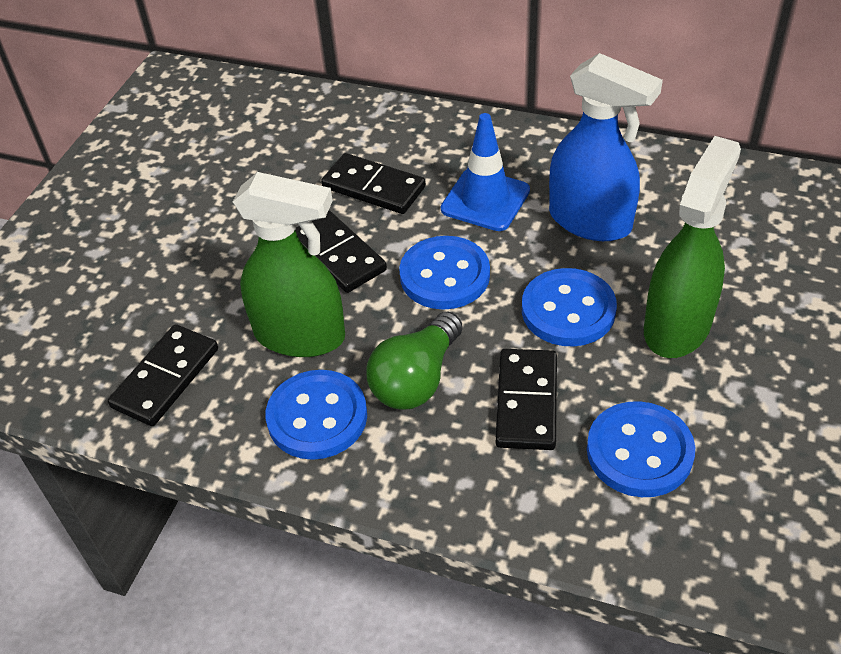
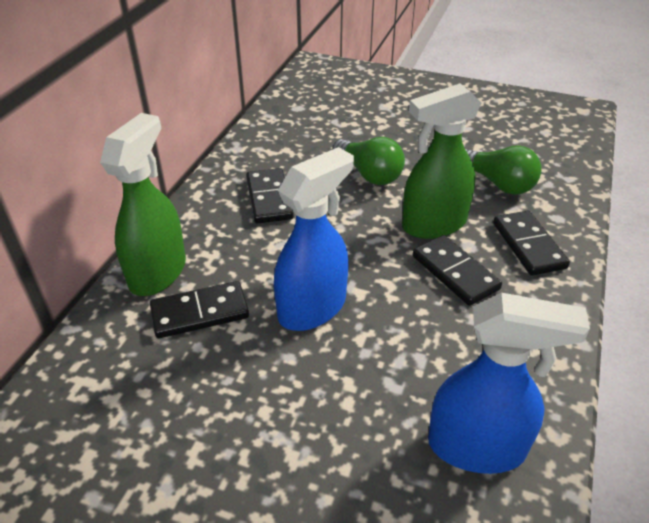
blue button: [265,370,367,460] [399,236,490,310] [522,268,617,346] [587,401,695,497] = 4 -> none = 0
blue spray bottle: [549,53,663,241] = 1 -> [274,147,354,331] [428,293,590,474] = 2
blue traffic cone: [441,113,530,231] = 1 -> none = 0
green light bulb: [366,311,463,409] = 1 -> [332,137,405,185] [465,145,542,195] = 2

